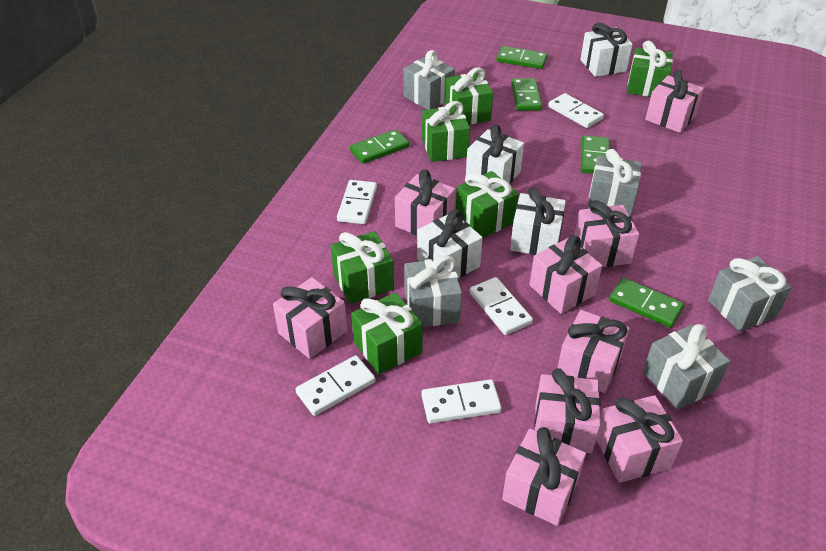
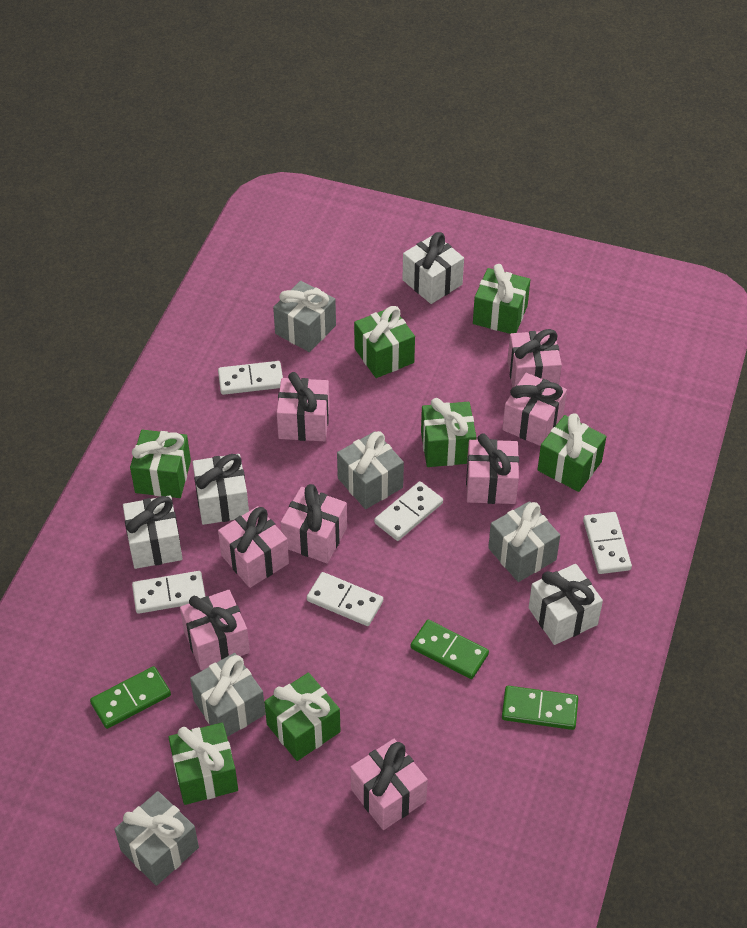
green domino: [350,129,409,164] [496,46,548,69] [511,78,542,111] [581,135,609,174] [609,277,684,328] = 5 -> [90,666,171,729] [411,620,489,679] [502,686,578,730] = 3
green gift: [331,231,394,304] [351,292,423,374] [422,101,470,162] [445,68,493,124] [456,171,519,238] [627,41,673,97] = 6 -> [130,430,191,498] [168,722,238,805] [264,672,341,761] [354,306,415,378] [421,398,476,467] [473,264,530,334] [538,413,606,492] = 7
pink gift: [273,277,347,359] [395,169,455,235] [502,427,586,526] [529,236,602,314] [534,368,600,453] [558,310,629,393] [574,200,639,267] [596,395,683,483] [645,70,704,133] = 9 -> [180,590,250,670] [218,506,289,588] [277,372,330,441] [280,484,347,563] [350,739,428,830] [466,434,519,504] [502,373,567,446] [508,329,562,387] = 8

